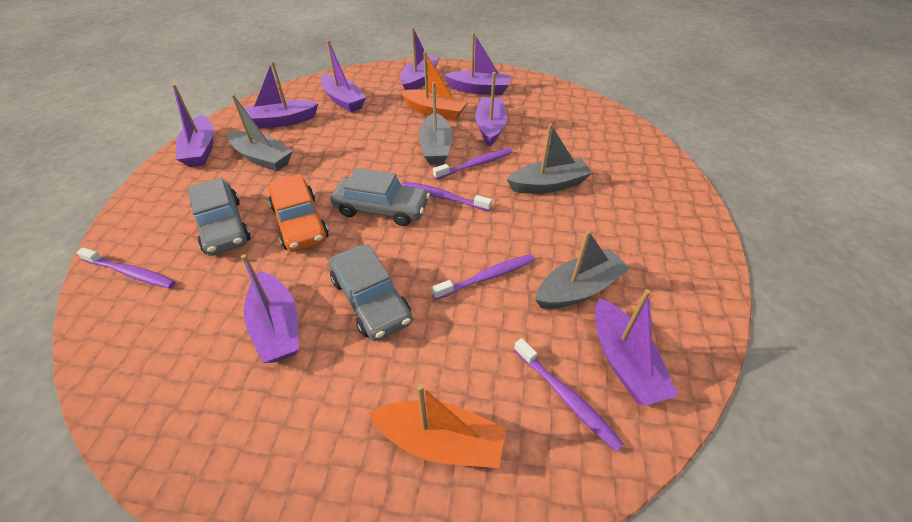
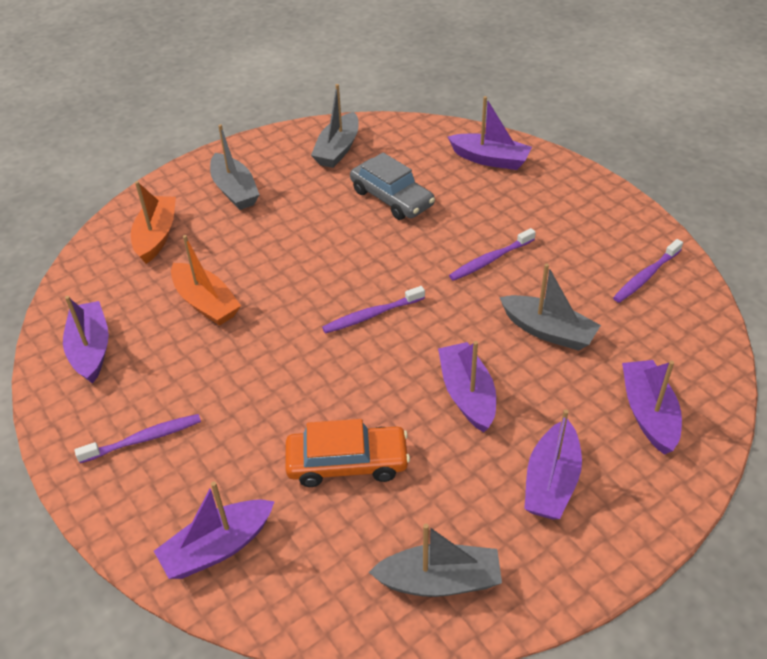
grey car: [187,178,251,256] [329,244,412,341] [331,168,430,226] = 3 -> [350,152,435,220] = 1
purple boat: [172,84,214,167] [241,254,299,363] [244,61,319,128] [321,40,366,112] [400,27,439,90] [444,32,511,95] [475,72,507,146] [595,289,678,406] = 8 -> [63,296,109,384] [154,481,275,579] [438,341,496,432] [448,96,532,170] [524,409,582,520] [622,360,682,455] = 6
purple toothbrush: [76,247,175,289] [402,182,492,211] [432,254,535,300] [433,148,512,180] [514,338,624,452] = 5 -> [75,414,201,463] [322,286,425,334] [449,228,536,281] [613,239,683,303] = 4

